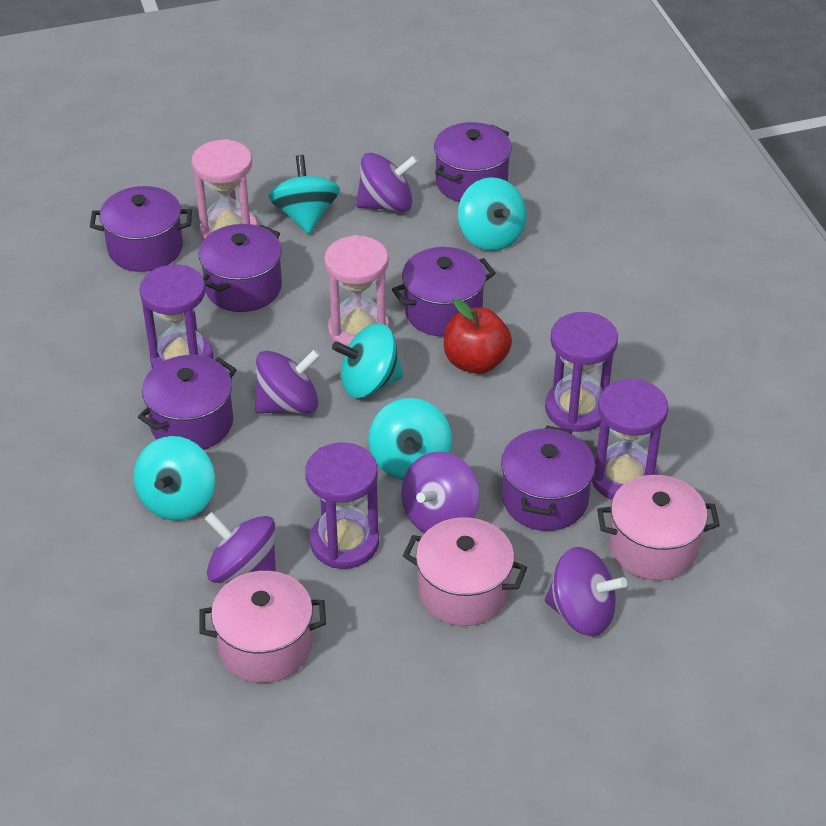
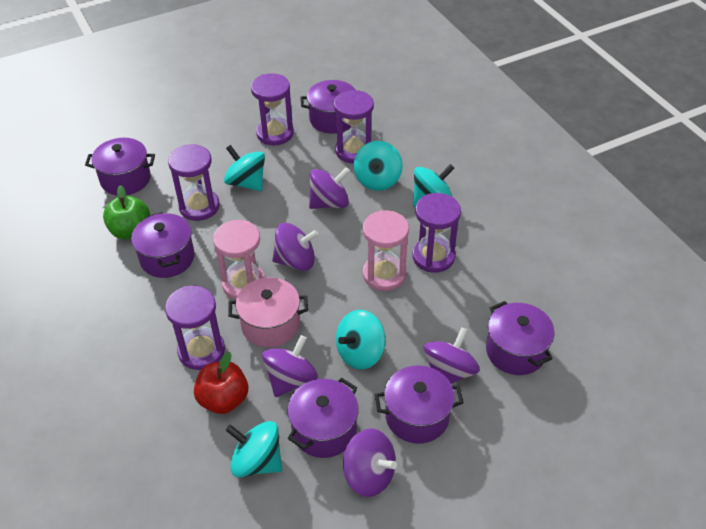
green apple: none = 0 -> [103,185,150,239] = 1
pink pot: [199,571,326,683] [403,517,527,626] [597,475,720,580] = 3 -> [228,278,308,348] = 1
purple hourglass: [139,265,214,368] [305,442,379,569] [545,312,618,432] [591,379,669,500] = 4 -> [165,286,225,370] [168,144,220,221] [251,73,294,145] [334,90,374,163] [412,193,461,273] = 5

